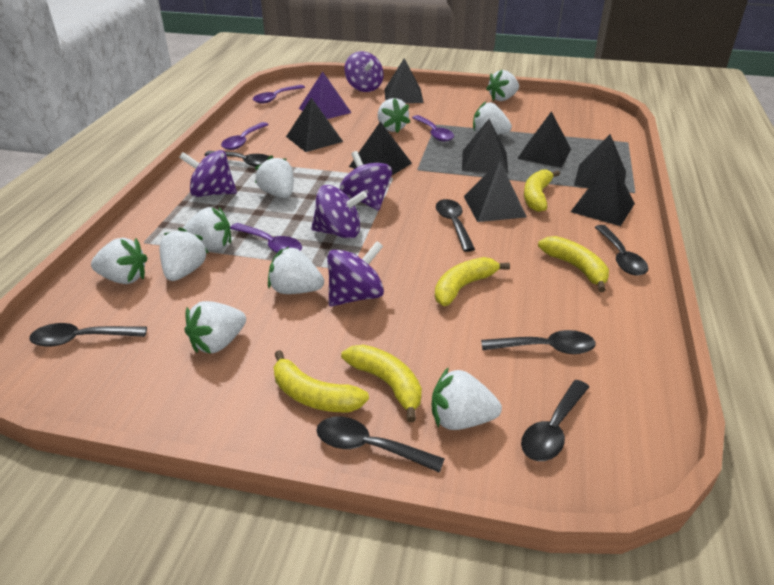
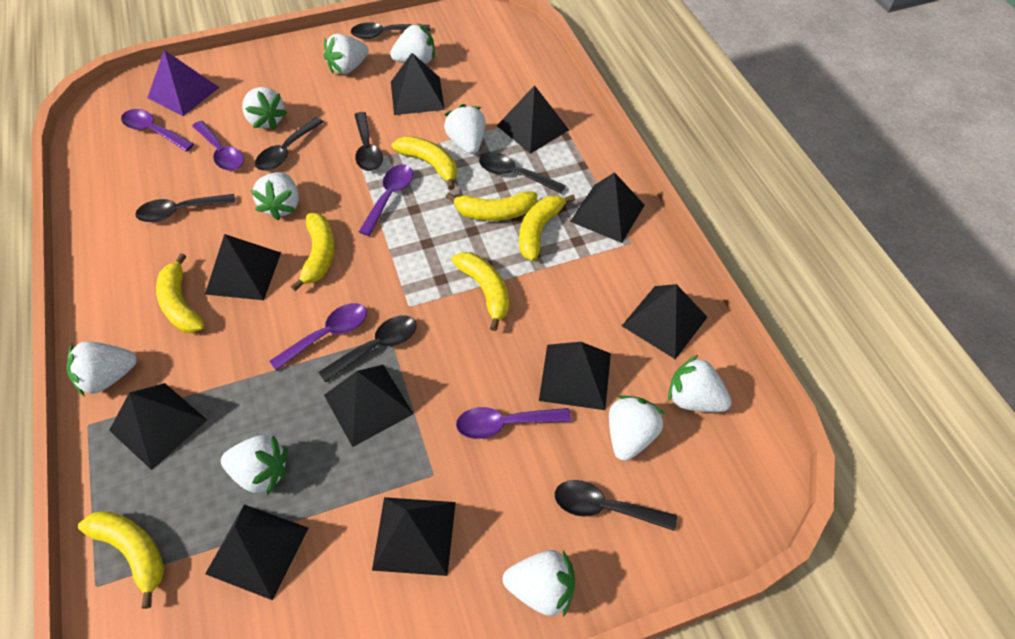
black pyramid: [286,98,343,152] [349,122,412,175] [384,58,424,103] [462,119,508,173] [464,161,527,222] [517,111,571,168] [571,161,635,226] [574,134,626,188] = 8 -> [109,383,207,470] [205,234,281,300] [205,504,309,600] [324,365,413,447] [372,497,456,576] [391,53,445,115] [497,85,569,154] [539,342,611,410] [570,172,645,243] [622,284,708,359] = 10
purple spinning top: [179,150,237,197] [311,185,367,239] [327,241,384,306] [340,151,392,210] [344,51,384,92] = 5 -> none = 0
purple spoon: [221,122,269,150] [230,223,302,253] [253,85,305,104] [412,115,454,142] = 4 -> [121,109,194,151] [192,121,244,171] [269,303,367,371] [359,164,413,236] [456,407,571,439] = 5
yellow banana: [274,350,369,412] [341,345,422,422] [435,257,510,306] [524,170,560,212] [538,236,609,292] = 5 -> [78,511,164,609] [156,253,205,333] [291,213,335,291] [391,136,457,190] [446,191,538,221] [452,252,509,331] [519,195,575,261] = 7

